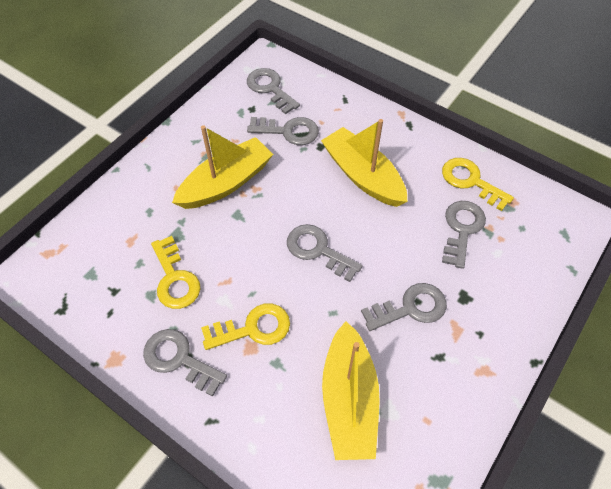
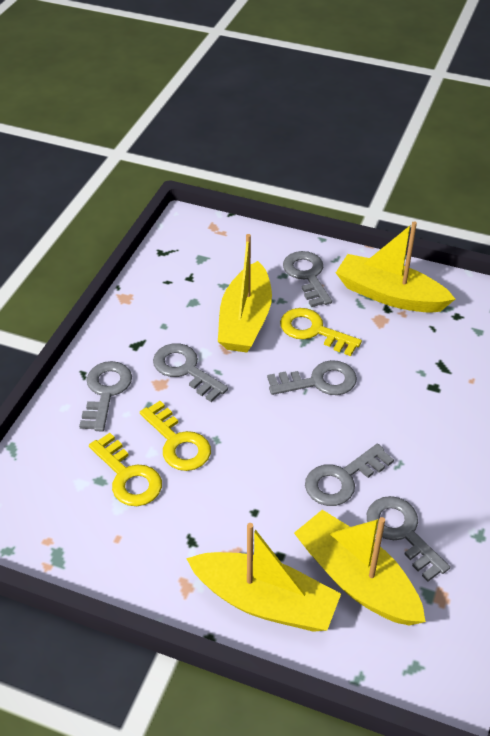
yellow boat: [172,125,273,209] [321,119,408,207] [322,321,380,460] = 3 -> [186,523,341,632] [218,234,272,353] [294,510,426,626] [336,221,455,313] = 4

